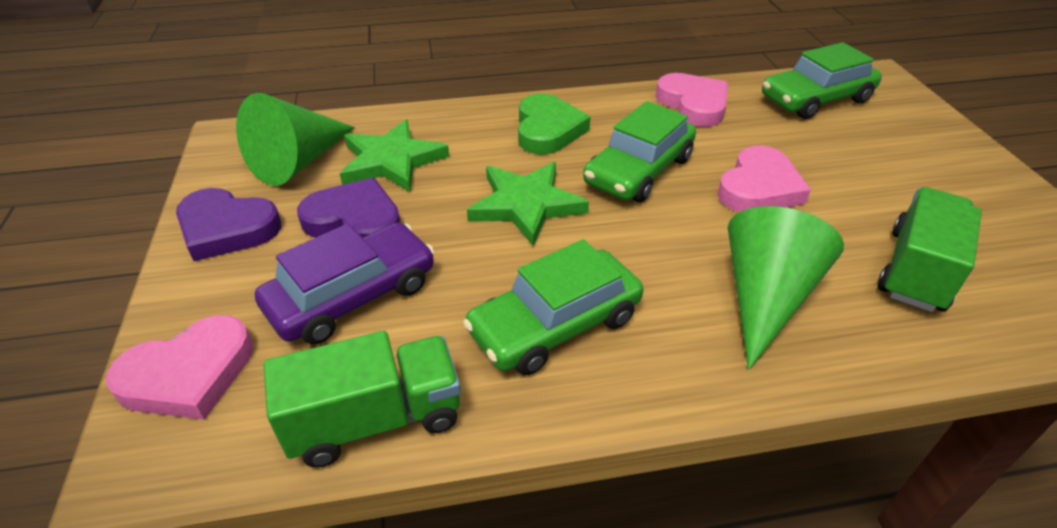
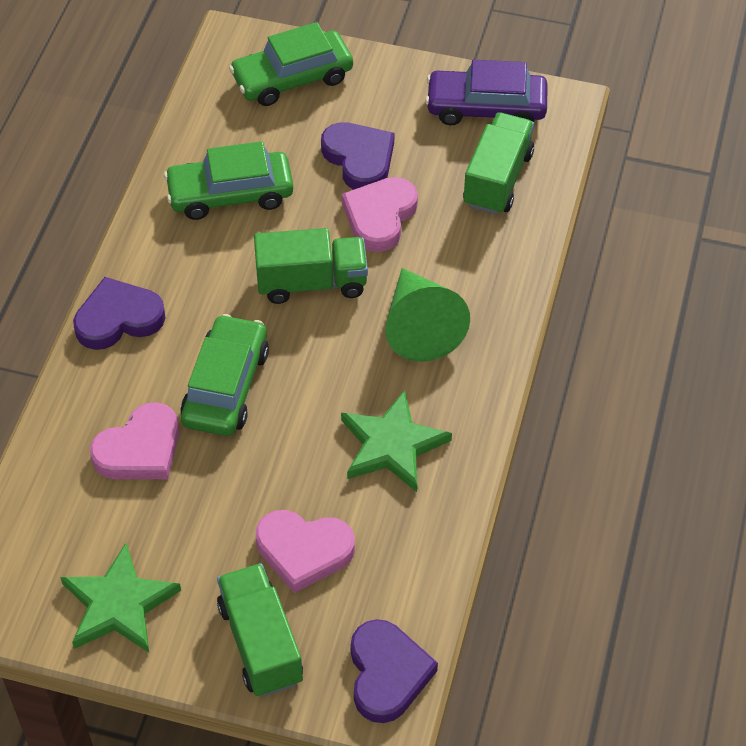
green cone: [236,93,355,186] [728,206,844,370] = 2 -> [385,268,470,361] = 1
green heart: [518,93,591,155] = 1 -> none = 0
green truck: [264,331,461,467] [878,187,982,312] = 2 -> [217,563,303,697] [254,228,368,304] [463,112,534,215] = 3
purple heart: [176,188,281,261] [297,178,400,238] = 2 -> [73,277,166,350] [321,122,394,190] [350,619,438,723] = 3

